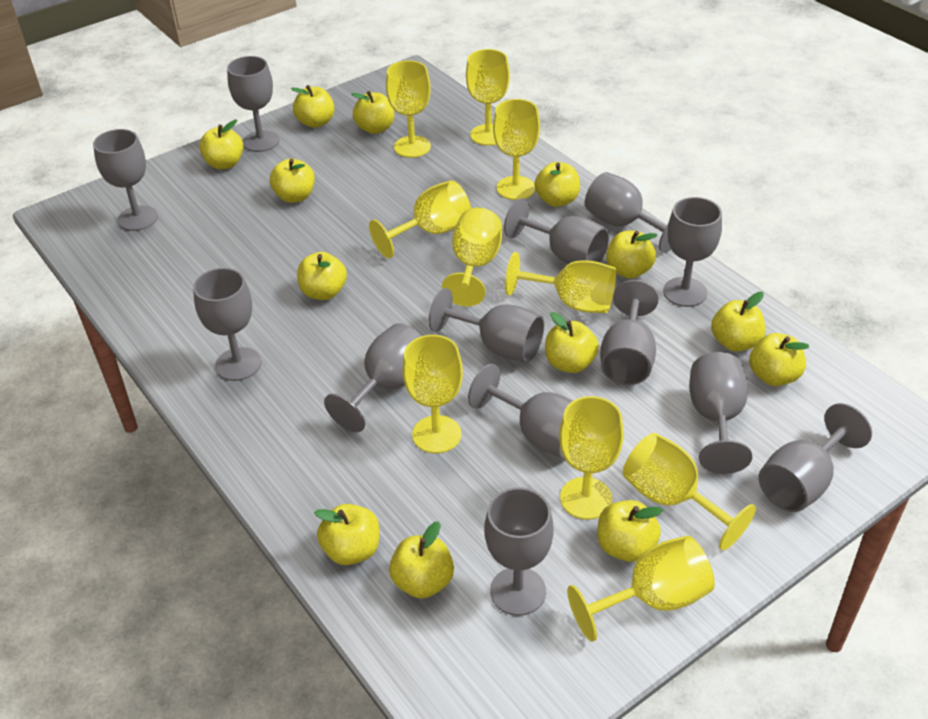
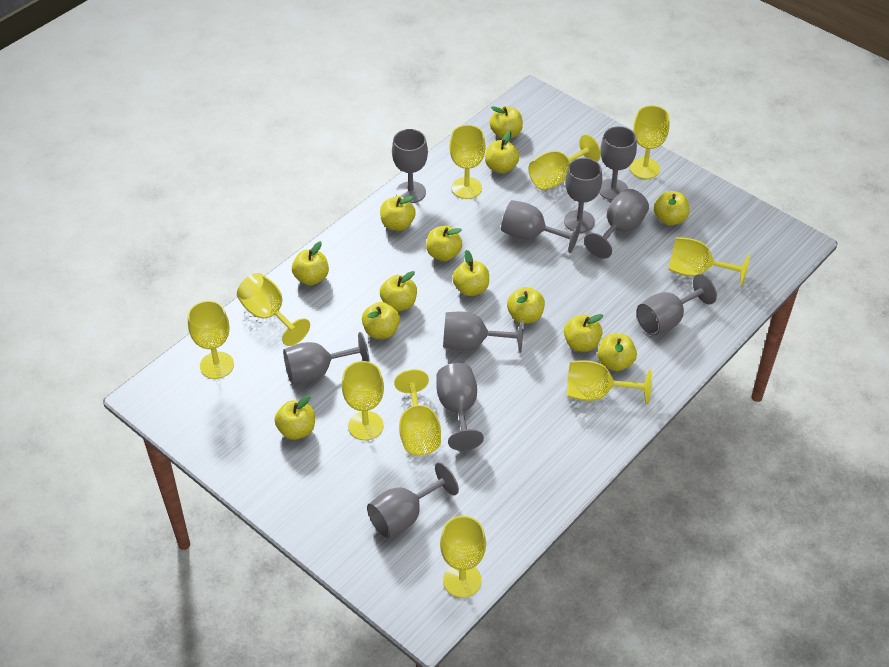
grey goblet: [93,129,158,231] [193,268,261,381] [227,56,279,152] [324,324,421,432] [429,288,544,362] [468,364,572,459] [485,487,554,616] [504,198,609,264] [585,172,671,253] [600,280,658,385] [663,197,722,307] [689,352,752,474] [759,403,872,512] = 13 -> [283,332,369,384] [367,462,459,538] [392,129,428,203] [436,363,484,451] [443,311,524,353] [501,200,581,253] [564,158,602,233] [584,189,649,259] [599,126,637,200] [637,274,717,336] = 10

